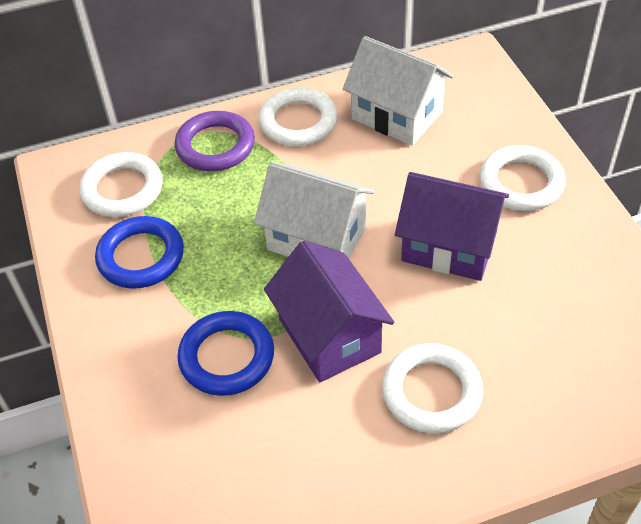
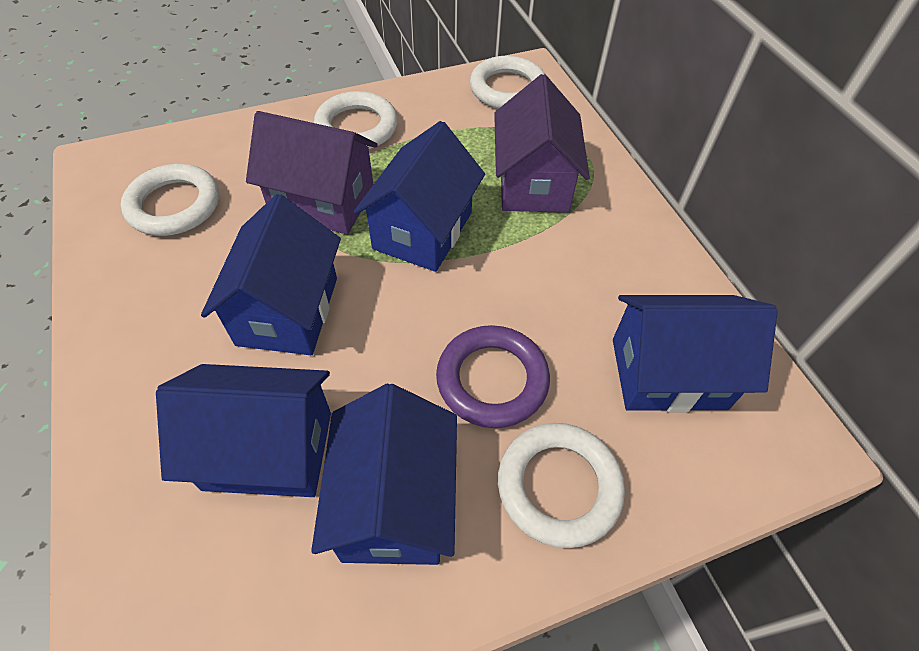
blue house: none = 0 -> [156,364,331,497] [201,194,341,355] [311,384,457,565] [354,121,485,272] [613,295,778,413] = 5
blue ring: [95,216,184,289] [177,311,274,396] = 2 -> none = 0
white house: [254,162,374,259] [343,36,454,146] = 2 -> none = 0

